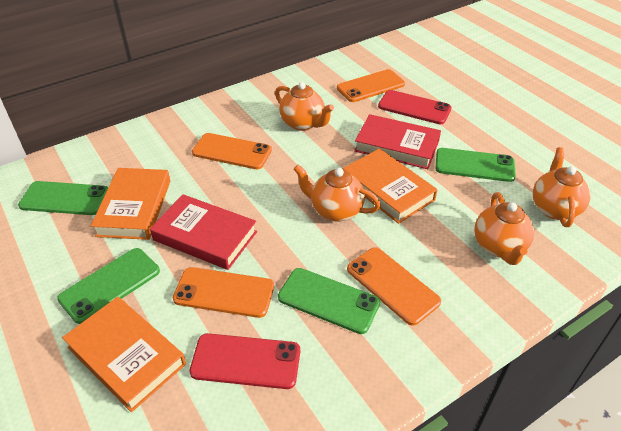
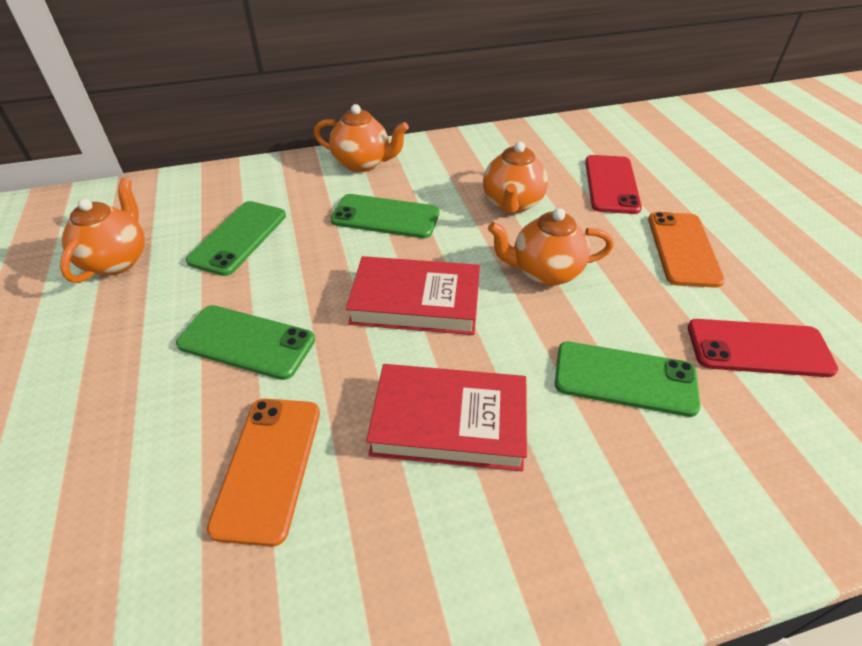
orange book: [62,297,186,412] [91,168,170,240] [343,148,438,224] = 3 -> none = 0
orange phone: [173,267,274,318] [192,133,272,169] [337,69,405,102] [347,247,441,326] = 4 -> [207,399,320,547] [648,212,725,288] = 2

